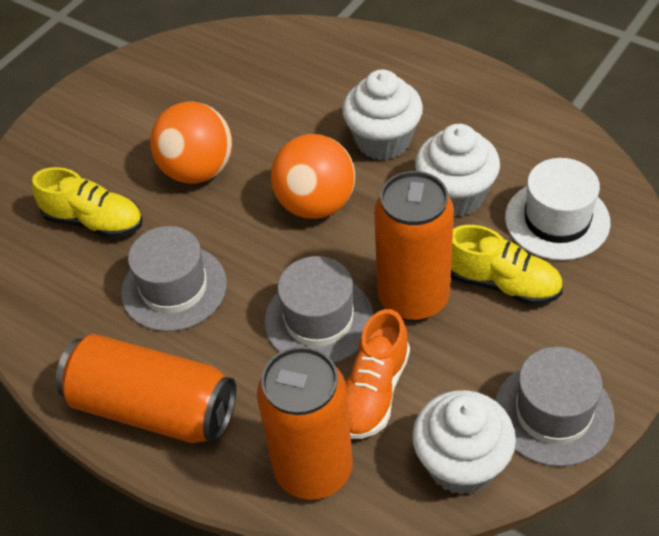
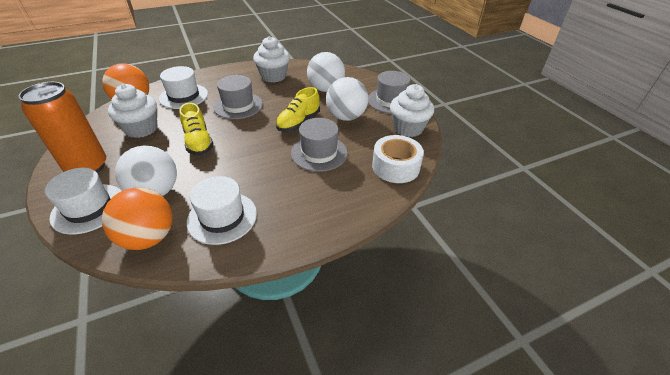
orange can: [56,334,236,443] [257,346,353,500] [374,171,454,321] = 3 -> [19,82,106,173] = 1
orange shoe: [345,309,410,439] = 1 -> none = 0
white ball: none = 0 -> [115,146,177,196] [307,52,345,92] [326,77,368,121] = 3
white hat: [505,158,610,260] = 1 -> [45,168,121,235] [159,66,208,109] [187,176,257,245] = 3
white tape: none = 0 -> [372,135,424,183] = 1

